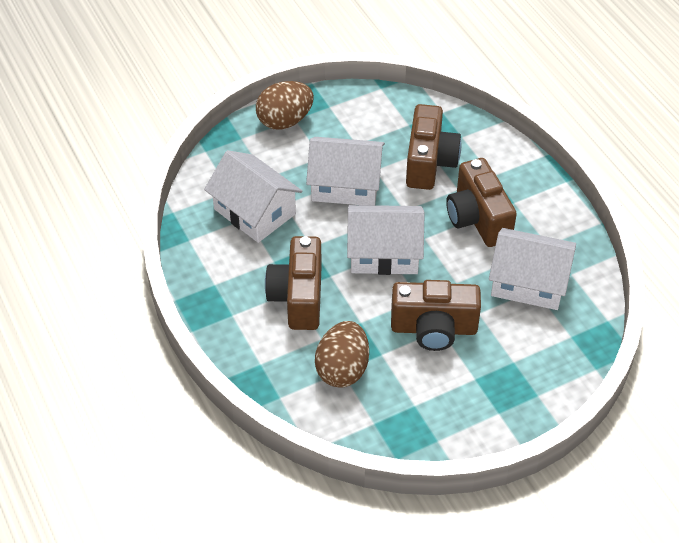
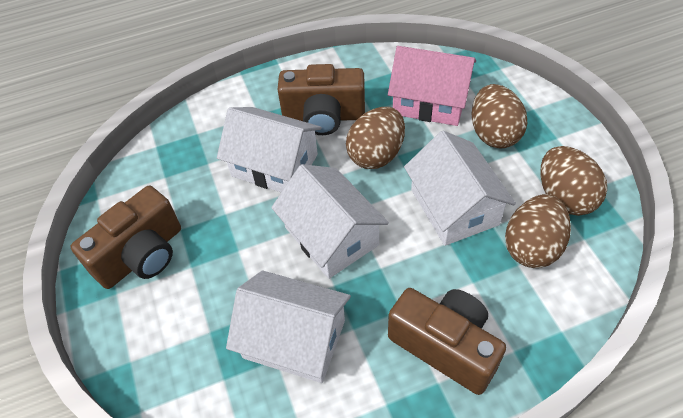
brown camera: [265,236,322,330] [391,280,481,351] [406,104,461,190] [446,158,517,247] = 4 -> [70,186,181,289] [278,64,365,135] [388,288,506,395] = 3
brown egg: [256,81,314,130] [315,321,369,388] = 2 -> [346,107,405,169] [472,84,527,149] [505,194,571,268] [541,146,607,216] = 4
pink house: none = 0 -> [388,46,476,126] = 1

